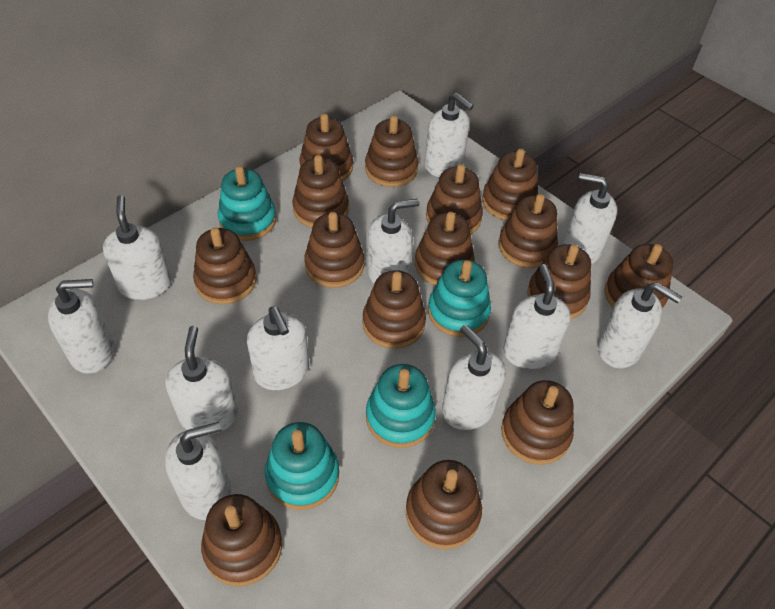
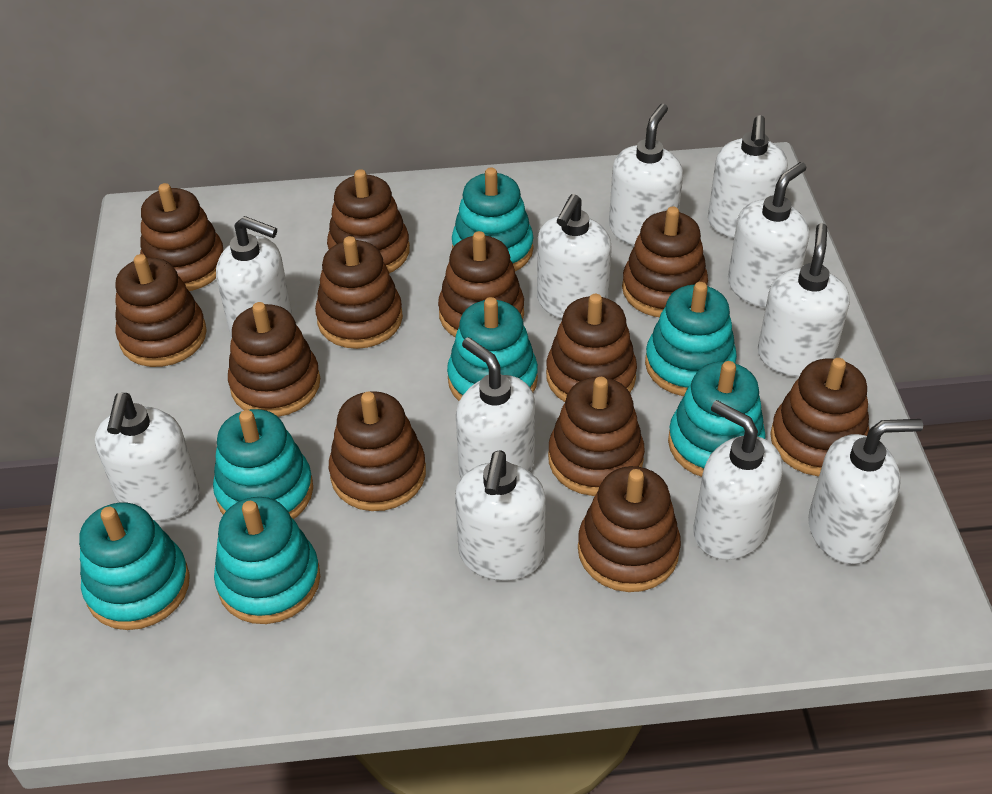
brown stacking toy: [193,228,257,304] [201,494,282,586] [292,155,349,228] [299,113,353,182] [304,212,364,288] [362,270,426,349] [365,115,418,187] [406,460,482,549] [415,212,475,285] [426,164,483,234] [482,149,538,221] [498,194,558,268] [501,380,574,465] [527,244,591,319] [604,244,673,310] = 15 -> [115,254,207,367] [140,183,224,291] [228,302,320,417] [315,236,403,349] [327,169,410,273] [329,391,426,511] [438,231,524,337] [546,294,637,402] [548,377,645,496] [578,466,681,592] [622,206,708,317] [770,358,869,476] = 12
turquoise stacking toy: [218,166,276,241] [265,422,339,510] [366,364,436,448] [428,260,491,337] = 4 -> [79,503,190,630] [213,409,313,519] [214,497,320,624] [447,297,538,401] [452,167,533,271] [645,282,737,396] [668,361,766,477] = 7

